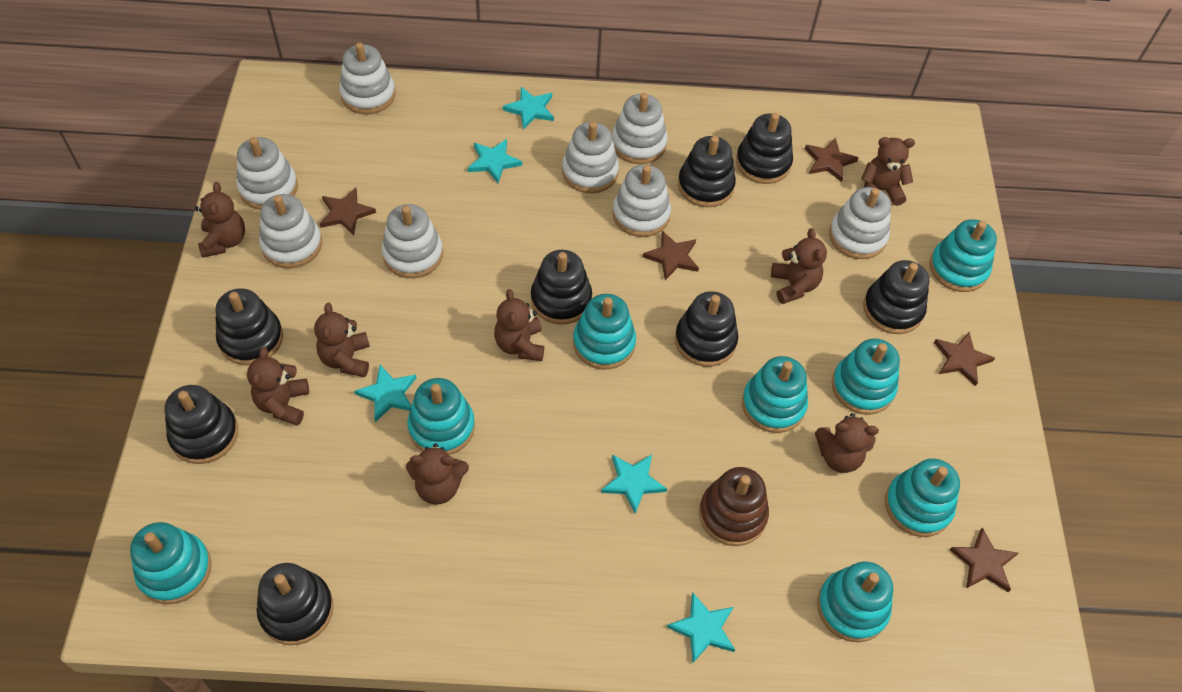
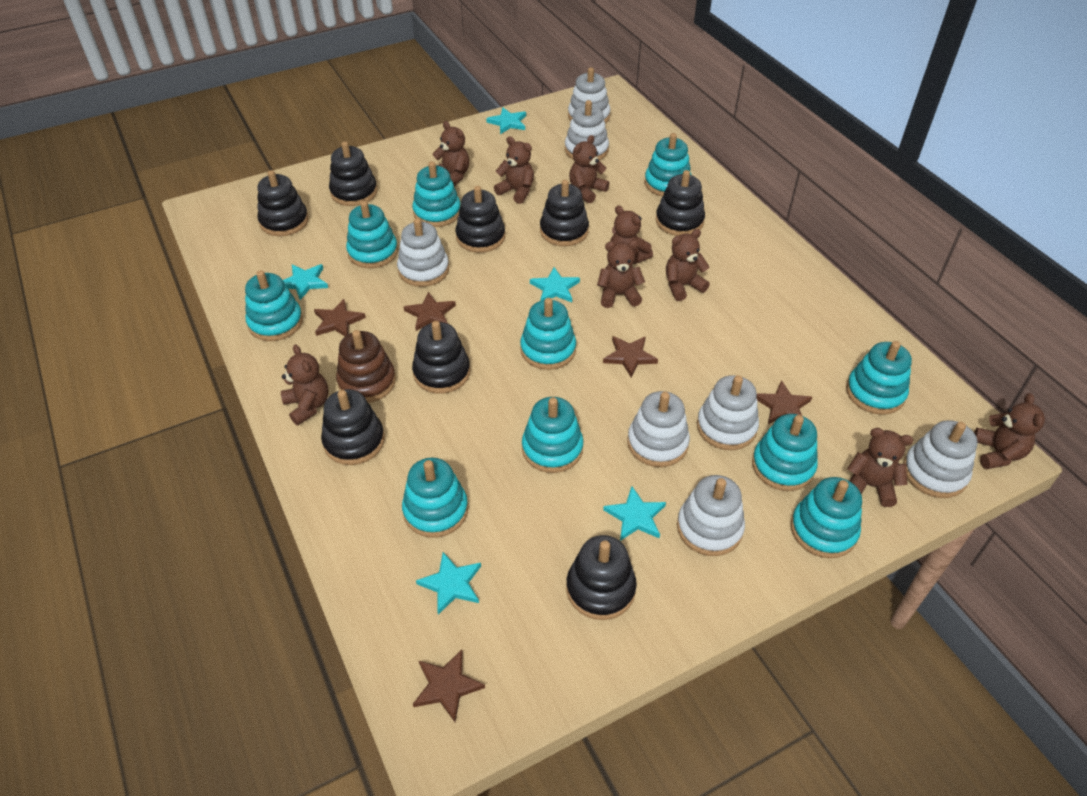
brown teddy bear: [195,182,245,258] [247,347,309,426] [314,303,370,377] [406,443,469,505] [494,289,544,361] [771,228,827,304] [815,413,879,473] [861,137,915,206] = 8 -> [281,344,328,425] [432,121,469,186] [494,136,534,204] [569,135,609,203] [597,240,645,308] [610,206,653,264] [666,229,710,301] [847,428,913,507] [974,393,1045,469] = 9
turquoise stacking toy: [130,522,212,604] [407,378,475,455] [573,294,636,369] [742,356,808,433] [817,562,893,642] [832,339,900,415] [885,459,960,537] [929,219,997,292] = 8 -> [245,270,303,341] [346,201,398,268] [402,458,468,538] [412,161,461,227] [520,298,576,370] [522,397,583,473] [644,133,691,197] [752,414,818,491] [791,477,862,558] [846,341,912,415] = 10
white stacking toy: [237,137,298,210] [259,194,322,269] [339,42,396,114] [381,204,443,278] [562,122,619,193] [612,93,668,164] [612,165,671,237] [829,187,891,259] = 8 -> [397,218,449,287] [565,100,609,160] [568,67,610,124] [628,391,690,467] [677,475,745,556] [697,375,759,450] [903,420,977,498] = 7

